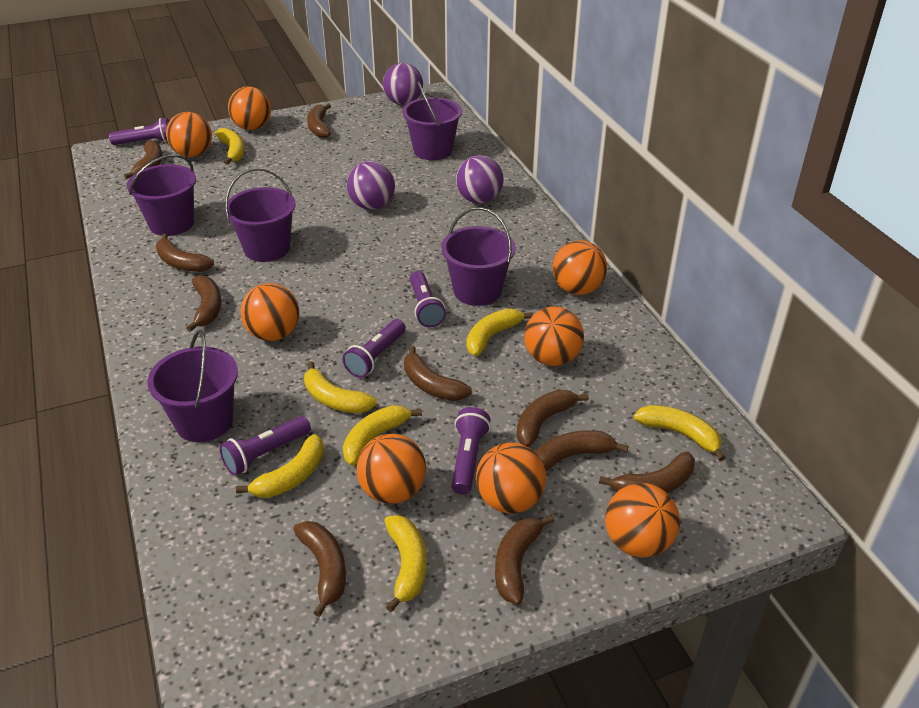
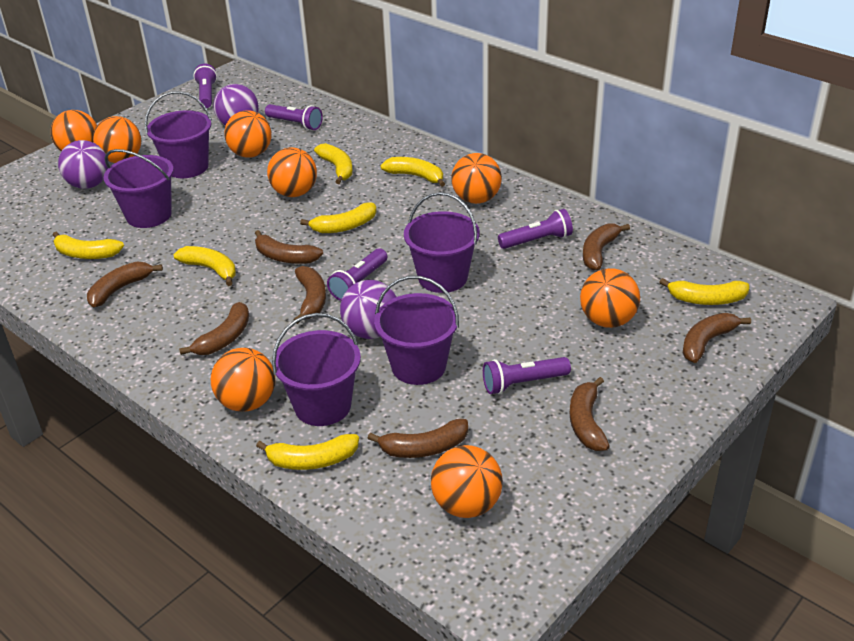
brown banana: [124,140,162,179] [156,234,214,272] [187,275,221,332] [293,521,346,617] [307,103,331,138] [404,346,472,401] [495,515,554,604] [516,390,589,447] [535,430,629,471] [599,452,695,493] = 10 -> [87,262,163,307] [179,302,249,355] [255,230,323,264] [294,266,326,324] [368,419,468,458] [570,377,610,451] [583,223,630,270] [683,313,751,363] = 8

